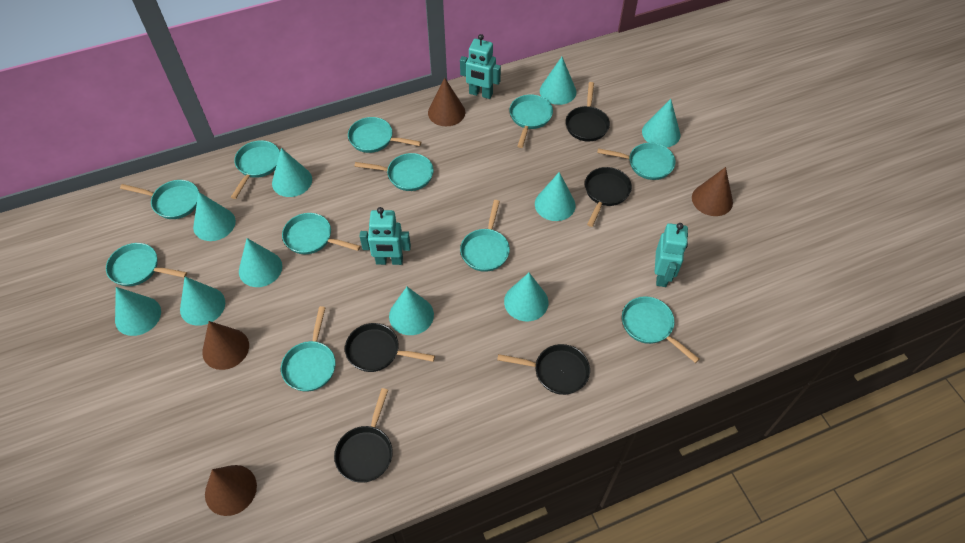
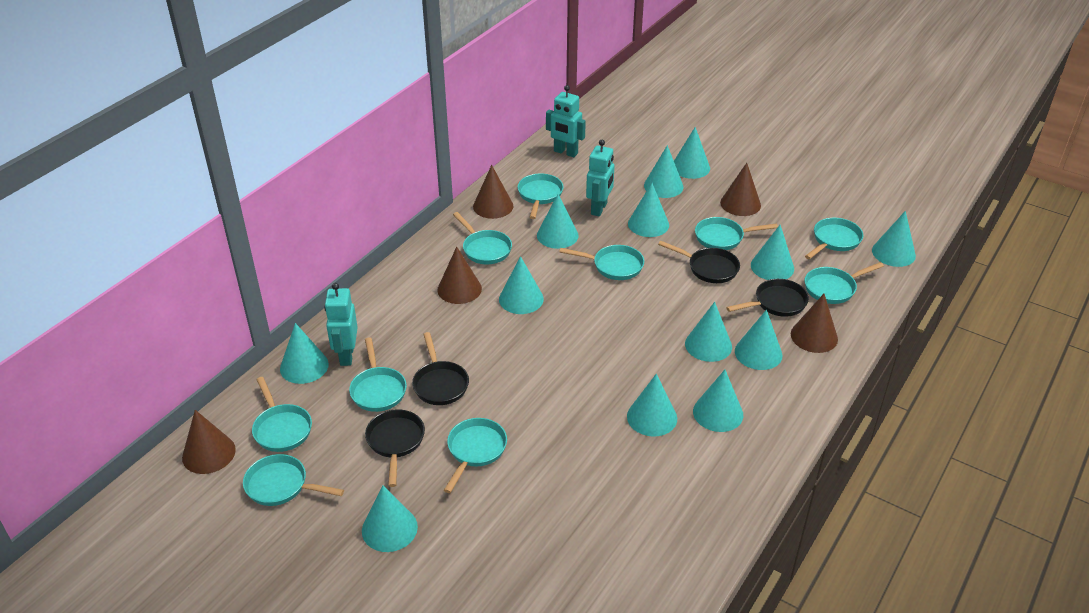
black pan: [334,388,393,482] [345,323,435,372] [497,344,590,395] [566,82,610,142] [585,167,632,227] = 5 -> [365,409,425,487] [412,332,469,405] [658,241,740,283] [726,279,809,317] = 4
brown cone: [202,321,249,370] [205,465,257,516] [428,78,465,126] [692,167,733,216] = 4 -> [182,410,236,474] [437,246,482,304] [473,165,514,219] [720,163,761,216] [791,294,838,353] = 5
turquoise cone: [115,287,161,336] [180,277,225,326] [193,192,236,241] [239,238,282,287] [272,148,312,197] [389,287,434,335] [504,273,548,321] [535,172,576,221] [540,57,576,105] [642,99,680,148] = 10 -> [280,323,329,384] [362,485,418,552] [499,256,544,314] [537,194,579,249] [627,374,677,437] [628,183,669,237] [644,145,683,198] [674,127,710,179] [685,302,732,362] [693,370,743,432] [735,310,782,370] [751,225,794,280] [872,211,916,267] = 13
turquoise pan: [106,243,187,286] [120,180,199,219] [231,140,280,199] [281,306,336,392] [282,213,361,254] [348,117,421,153] [354,153,434,191] [460,200,510,272] [509,94,553,148] [597,143,676,180] [622,296,699,363] = 11 -> [243,454,344,506] [252,377,312,452] [349,337,407,412] [444,418,507,493] [453,212,512,264] [518,173,564,219] [559,245,644,280] [695,217,778,250] [805,218,863,259] [805,262,884,304] = 10

